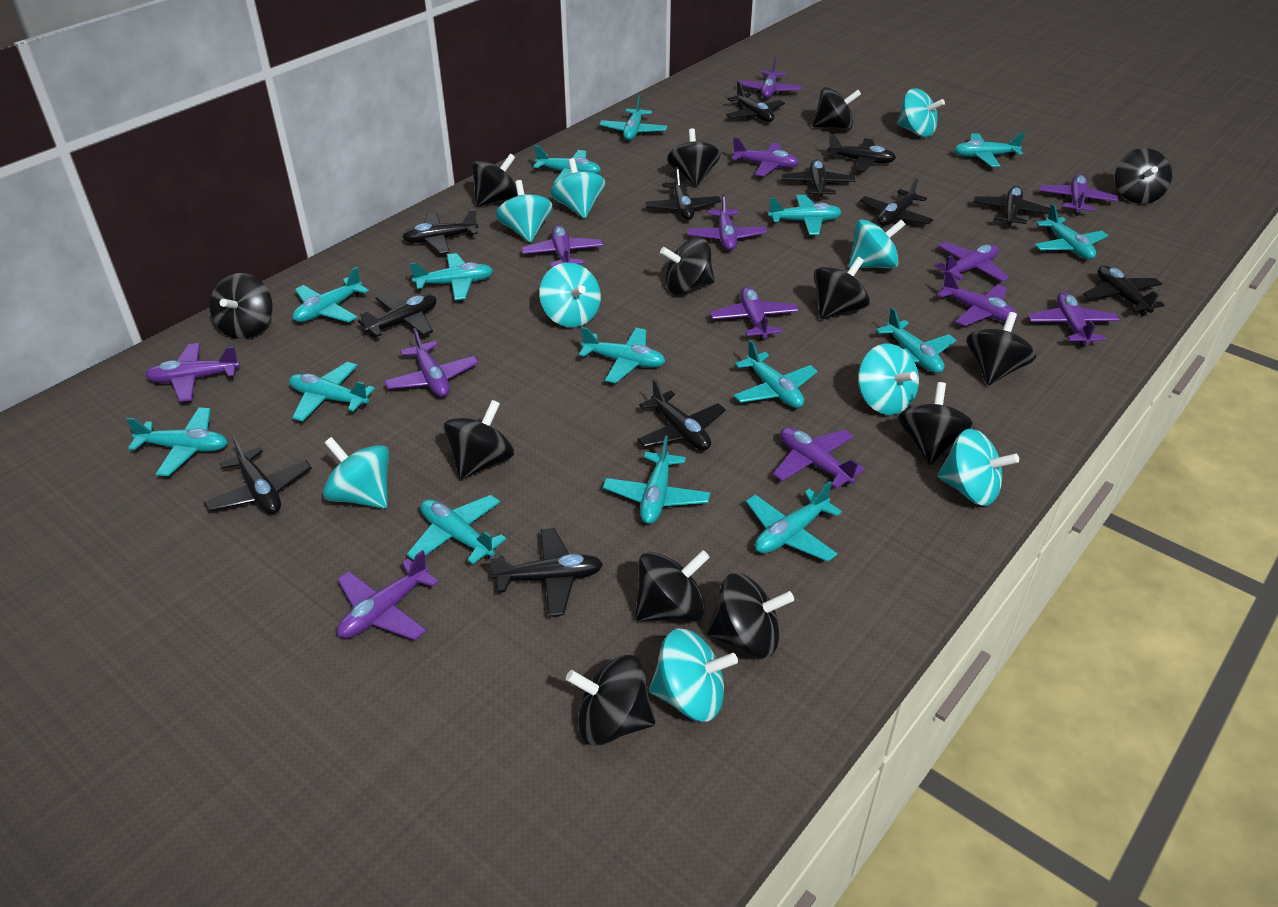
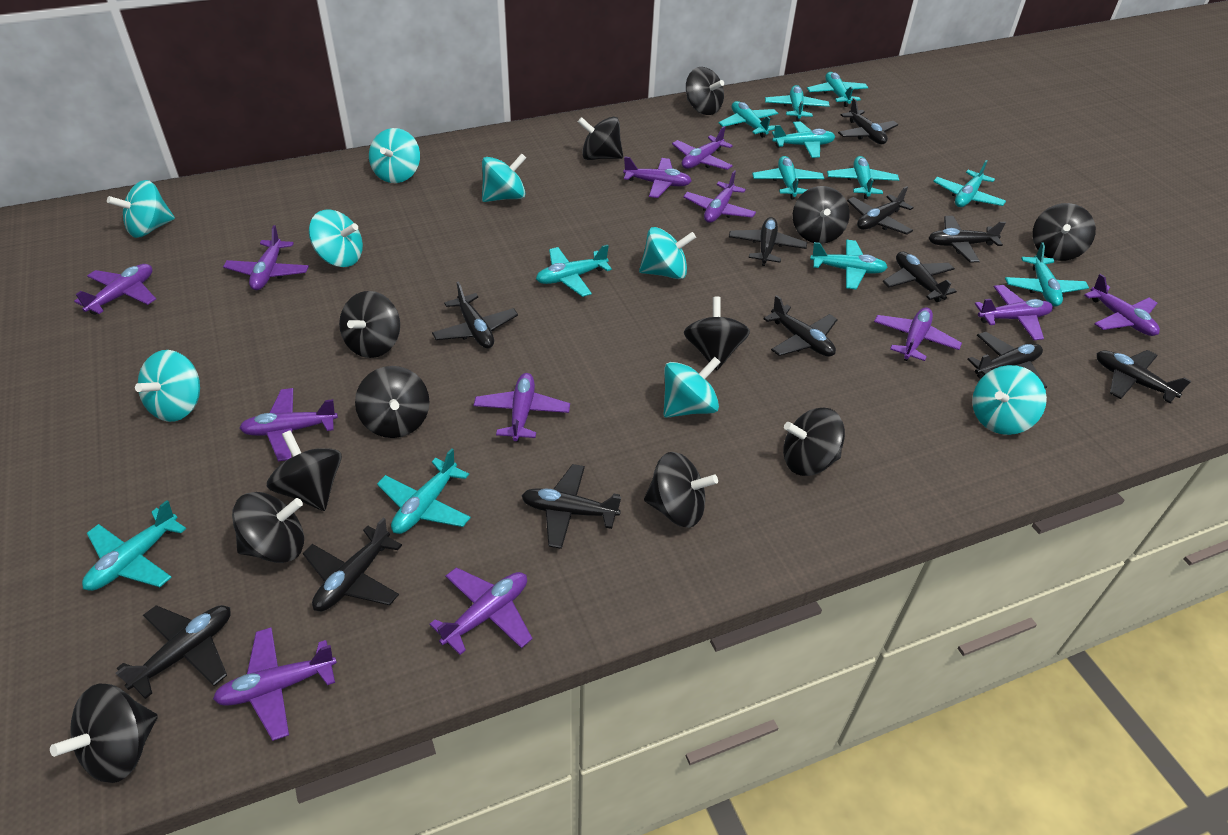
black spinning top: [209,273,273,339] [443,400,514,480] [472,153,518,207] [566,655,655,746] [635,550,710,622] [660,238,715,295] [667,128,721,186] [707,573,794,658] [812,87,861,130] [814,257,870,319] [898,382,975,465] [967,312,1036,385] [1115,148,1172,204] = 13 -> [50,684,158,783] [232,492,304,563] [267,430,342,511] [339,291,400,358] [355,366,430,438] [578,117,623,160] [644,452,718,528] [684,297,750,370] [686,67,724,115] [783,408,845,476] [793,186,850,244] [1032,203,1096,261] = 12
purple plane: [145,343,240,402] [337,550,439,640] [384,328,478,397] [521,225,603,267] [687,194,767,251] [710,287,798,341] [732,138,799,176] [738,58,802,99] [773,427,865,489] [934,242,1009,282] [937,270,1018,326] [1028,292,1119,347] [1039,174,1118,216] = 13 -> [74,264,156,315] [213,627,337,741] [223,225,309,290] [239,388,338,461] [429,567,532,655] [474,373,570,442] [623,156,692,198] [672,126,733,170] [683,170,756,223] [874,307,962,361] [975,285,1053,340] [1084,274,1160,336] = 12
turquoise plane: [126,407,228,476] [289,362,375,422] [293,267,369,322] [407,495,506,564] [410,253,493,300] [533,145,601,183] [579,327,665,383] [599,95,667,140] [603,435,710,524] [733,340,818,408] [746,481,842,562] [768,195,842,235] [876,307,956,373] [954,133,1025,167] [1034,204,1108,260] = 15 -> [82,500,186,591] [377,448,471,534] [536,245,612,297] [719,101,778,138] [752,156,824,199] [765,85,830,122] [772,121,835,158] [807,72,868,107] [810,240,888,290] [827,156,899,199] [933,160,1006,207] [1005,242,1089,307] = 12
turquoise spinning top: [323,437,389,509] [495,180,553,243] [539,263,601,327] [550,158,605,219] [649,628,738,722] [849,219,906,269] [858,343,919,415] [897,88,945,137] [937,429,1019,506] = 9 -> [107,180,175,238] [135,350,200,422] [309,210,363,267] [369,128,420,183] [482,153,526,202] [639,227,696,279] [663,357,720,418] [972,365,1047,435] = 8

